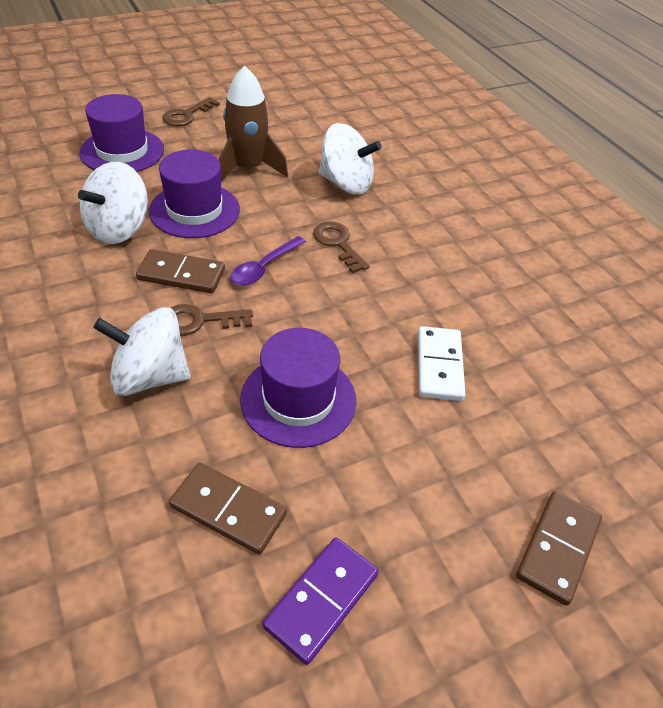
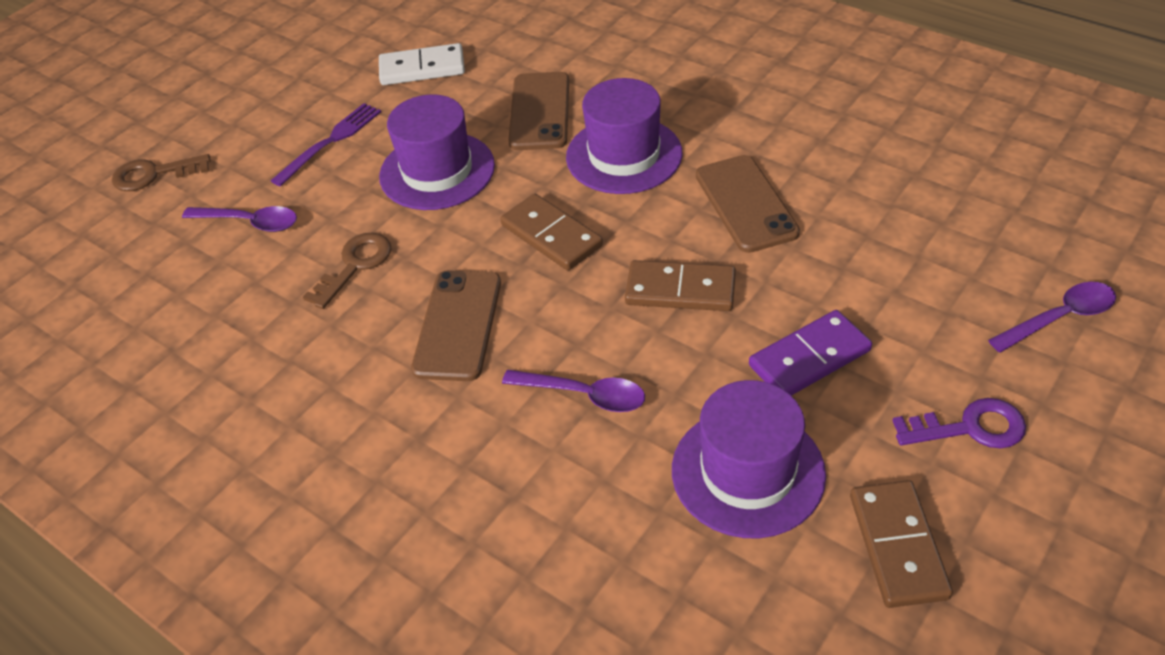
brown key: [162,97,220,127] [170,304,253,336] [313,222,370,273] = 3 -> [112,154,210,191] [303,233,392,309] = 2
brown phone: none = 0 -> [411,270,501,381] [508,72,569,150] [696,155,800,253] = 3
brown rocket: [219,65,288,182] = 1 -> none = 0
purple fork: none = 0 -> [271,103,381,187] = 1
purple key: none = 0 -> [892,398,1026,449] = 1
purple spoon: [230,236,306,286] = 1 -> [182,206,297,232] [502,370,645,412] [988,282,1116,353] = 3
white spinning top: [78,162,148,244] [93,307,191,396] [319,123,382,194] = 3 -> none = 0

